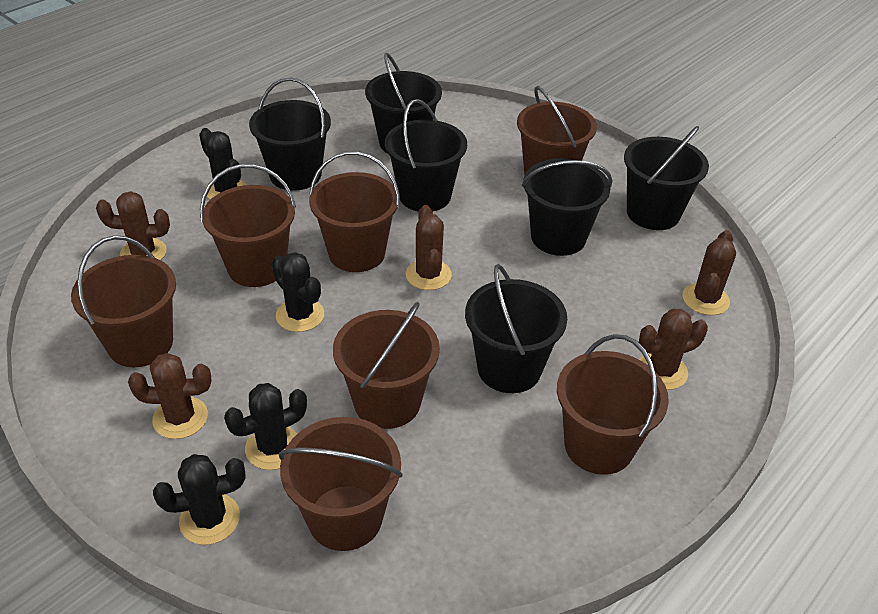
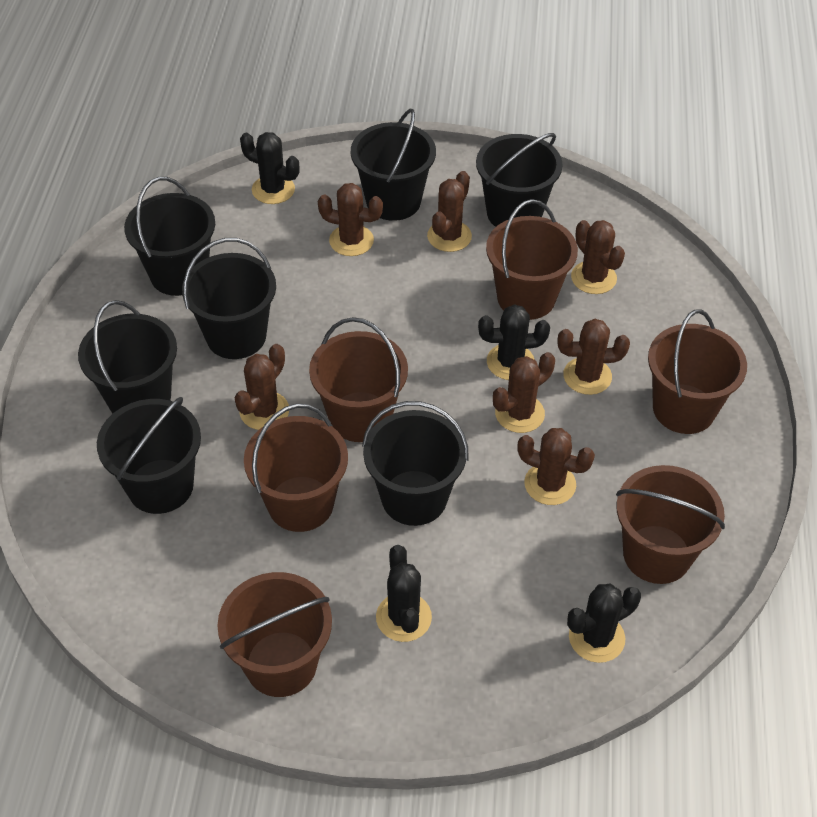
black bucket: [249,77,331,191] [365,53,442,153] [385,99,467,212] [465,264,567,393] [522,158,612,256] [624,126,709,230] = 6 -> [78,300,177,414] [97,397,201,514] [124,177,215,296] [182,238,276,359] [351,109,436,221] [362,401,469,526] [476,133,563,227] = 7
brown bucket: [71,235,176,367] [200,164,296,287] [279,417,403,551] [309,151,400,272] [333,302,440,429] [517,86,597,175] [557,334,669,475] = 7 -> [217,572,332,697] [244,404,348,532] [309,317,408,442] [486,199,578,320] [616,465,725,584] [648,309,747,434] = 6
brown cactus: [96,191,170,260] [128,353,212,439] [406,205,452,290] [639,308,708,390] [682,230,736,315] = 5 -> [235,344,289,430] [318,183,383,256] [427,171,472,252] [493,352,555,433] [517,428,595,505] [558,319,630,395] [571,220,625,294] = 7

